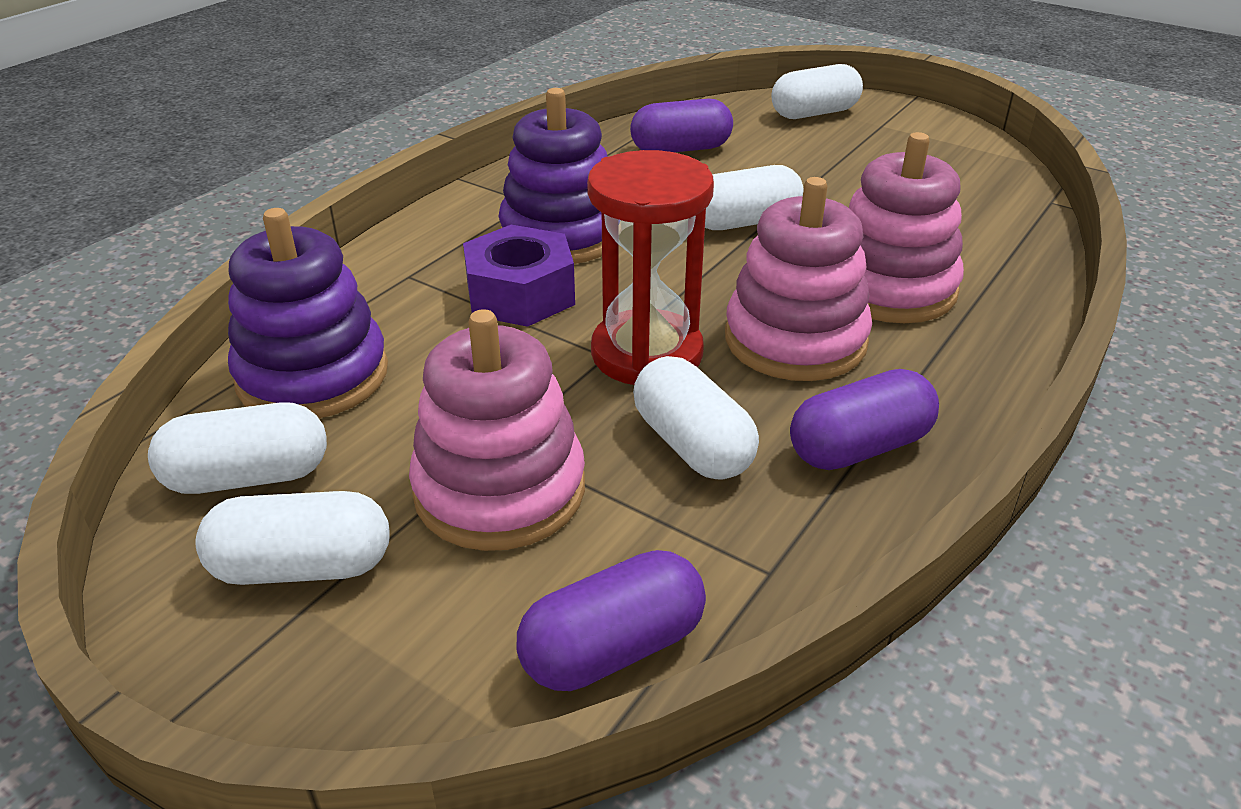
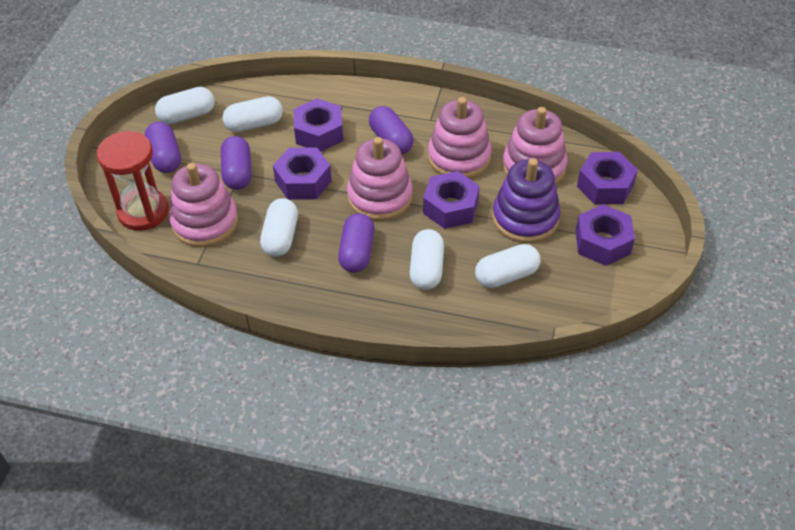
pink stacking toy: [409,309,585,551] [725,177,872,381] [849,132,964,323] = 3 -> [169,163,238,247] [347,137,413,221] [428,97,491,179] [502,107,568,184] = 4
purple capsule: [517,550,706,691] [630,99,733,152] [790,369,939,470] = 3 -> [145,122,181,173] [221,136,252,190] [338,213,375,273] [369,106,414,154] = 4
purple nut: [463,225,575,327] = 1 -> [273,147,332,200] [294,98,343,152] [423,171,480,229] [576,204,635,266] [577,152,638,205] = 5
purple stacking toy: [228,208,388,418] [498,88,608,264] = 2 -> [492,158,560,243] = 1

